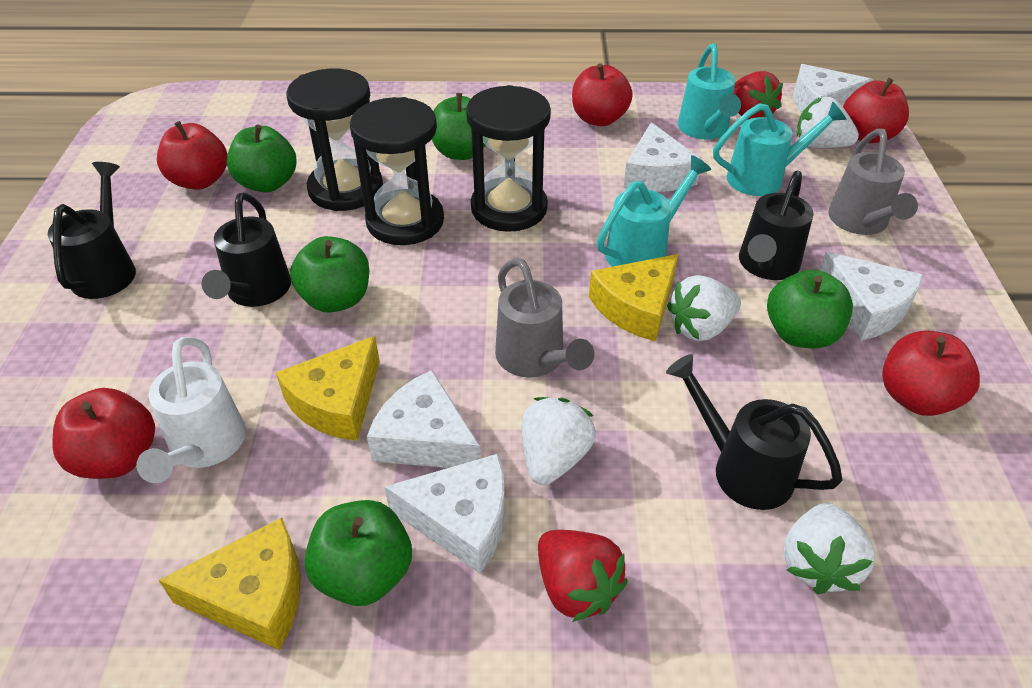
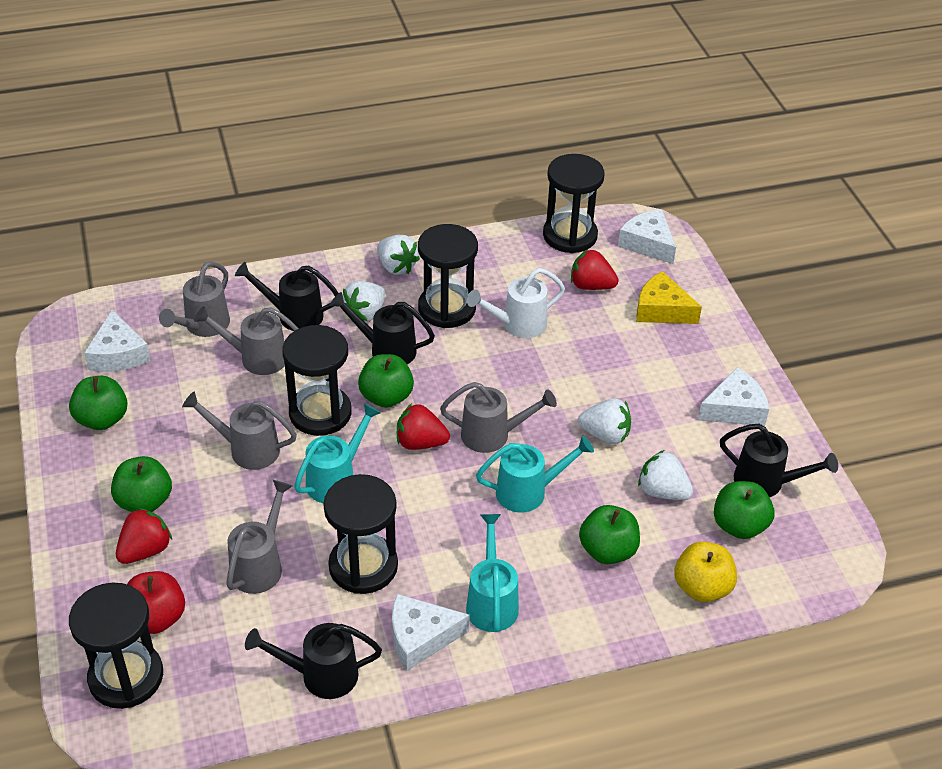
black hourglass: [286,69,383,211] [350,97,444,245] [466,85,551,232] = 3 -> [69,583,163,709] [282,325,352,436] [323,474,398,594] [418,224,478,328] [543,154,605,253] = 5
grey watering can: [495,258,594,378] [828,129,918,235] = 2 -> [159,261,230,337] [182,392,297,470] [194,306,299,375] [226,480,292,594] [440,382,557,453] = 5
red apple: [53,388,155,479] [157,121,227,190] [572,63,633,126] [843,78,909,143] [882,330,980,416] = 5 -> [127,571,185,634] = 1
red strawberry: [538,530,628,622] [734,71,783,120] = 2 -> [116,508,172,564] [397,403,450,450] [571,249,619,290] = 3
white cheese: [367,370,481,468] [385,454,505,574] [623,122,702,192] [793,64,873,113] [820,252,923,341] = 5 -> [84,310,151,372] [392,594,470,671] [618,209,676,264] [698,367,769,426] = 4
yellow apple: none = 0 -> [674,542,737,602] = 1
yellow cheese: [158,518,301,650] [276,336,380,441] [589,254,678,342] = 3 -> [636,271,702,324] = 1

